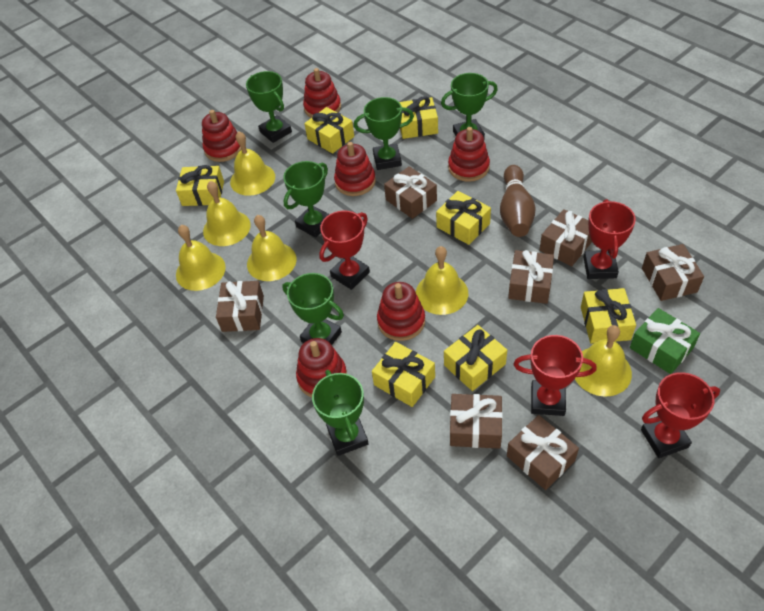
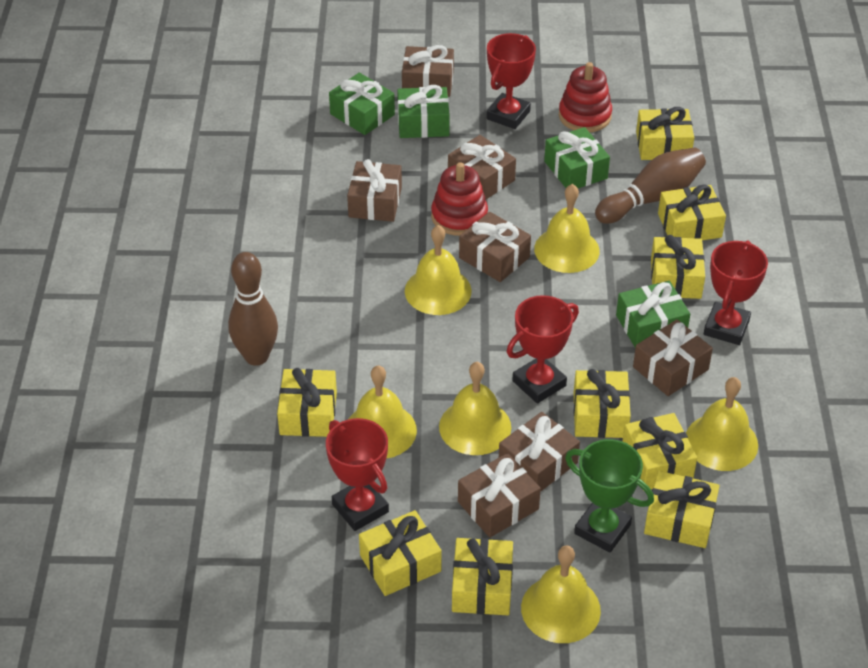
brown bowling pin: [500,165,536,237] = 1 -> [228,252,278,366] [595,147,706,224] = 2
green gift: [630,308,700,374] = 1 -> [329,73,395,135] [397,85,450,138] [544,127,610,188] [616,281,690,348] = 4
green trophy: [246,71,292,143] [282,273,344,345] [283,161,329,238] [312,370,369,456] [354,97,414,170] [441,73,498,139] = 6 -> [565,439,654,553] = 1
red stacking toy: [202,110,242,162] [296,338,347,397] [303,68,341,118] [334,142,376,196] [377,282,425,341] [448,127,490,182] = 6 -> [431,162,488,236] [559,62,612,132] = 2
yellow gift: [176,165,224,206] [304,107,354,154] [372,342,435,407] [399,96,438,139] [436,191,491,245] [444,325,507,391] [581,288,636,344] = 7 -> [277,368,337,437] [359,510,442,596] [452,538,513,615] [574,369,631,438] [622,413,697,491] [636,107,694,160] [644,471,720,548] [651,235,705,299] [658,185,726,240] = 9

